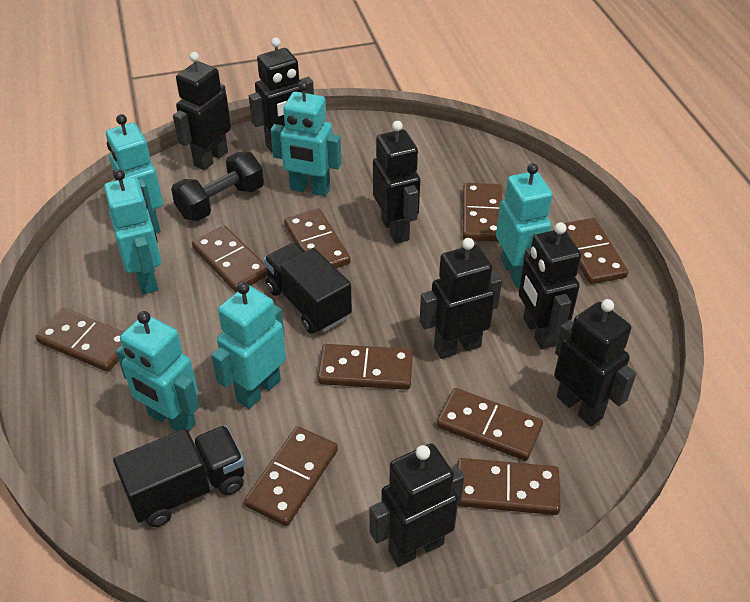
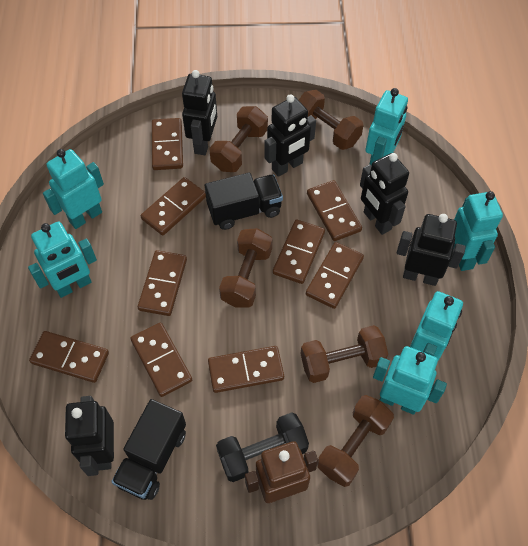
black robot: [173,52,231,170] [249,38,314,153] [369,444,464,567] [373,121,420,244] [420,238,502,359] [519,222,581,349] [554,299,636,427] = 7 -> [65,396,114,476] [182,70,217,155] [265,94,316,177] [360,153,409,235] [397,214,466,286] = 5
brown dumbbell: none = 0 -> [209,106,268,172] [219,228,272,308] [299,90,363,150] [300,325,388,383] [317,395,394,487] = 5
brown robot: none = 0 -> [245,441,318,503] = 1

